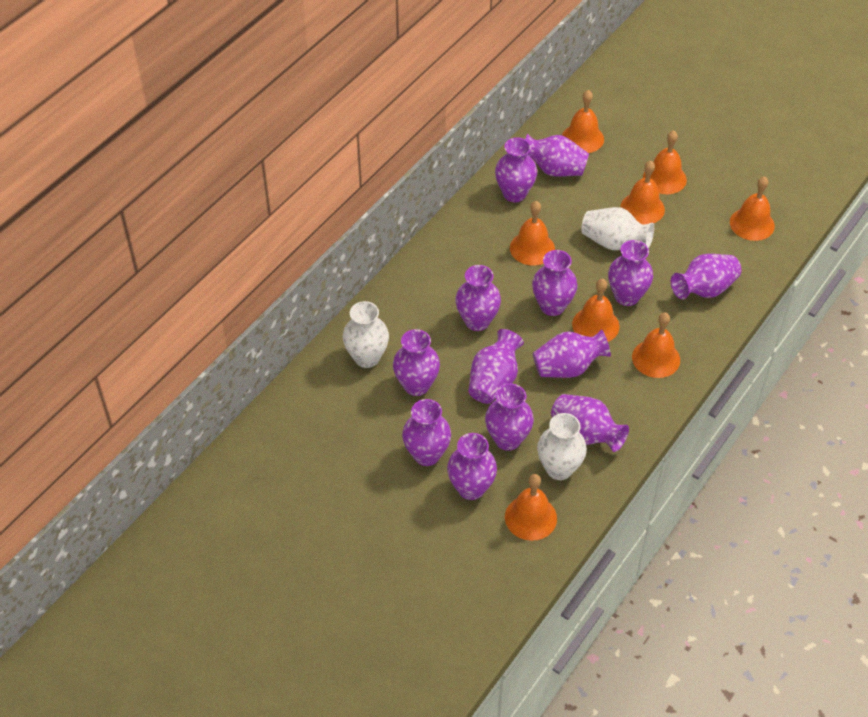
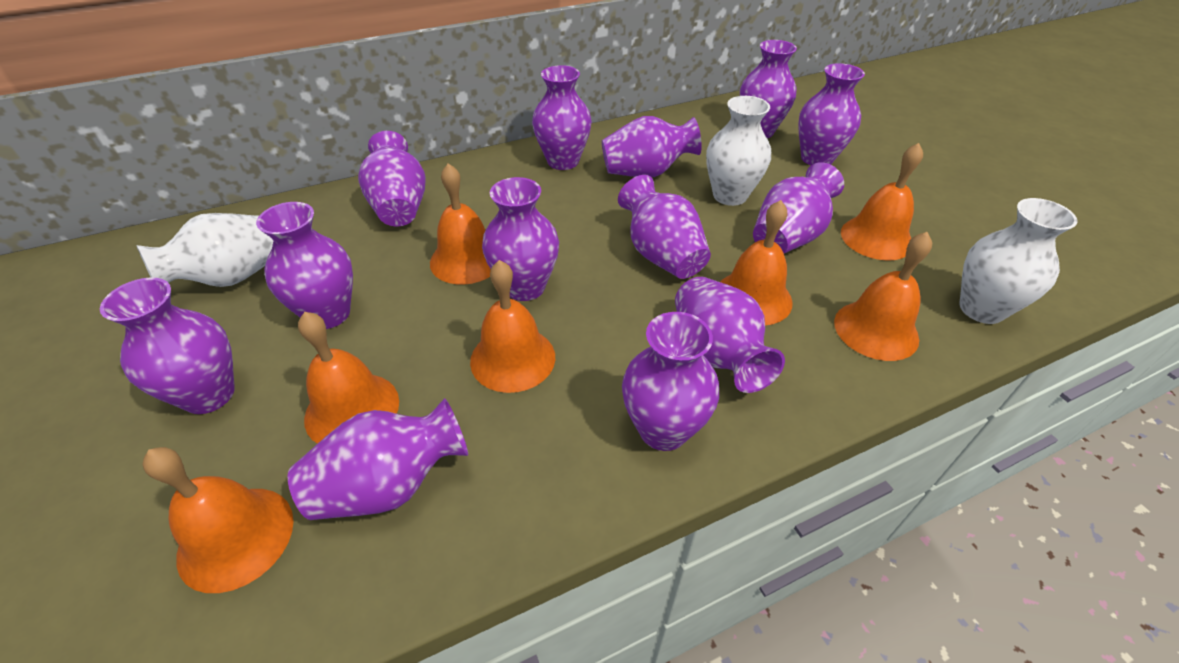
orange bell: [505,474,557,541] [510,201,555,266] [562,90,604,153] [572,279,620,342] [620,161,665,224] [632,312,680,378] [643,130,687,194] [730,176,775,241] = 8 -> [142,447,294,593] [298,312,399,444] [430,163,491,285] [470,260,555,393] [720,200,792,325] [834,232,932,361] [841,143,923,261] = 7

